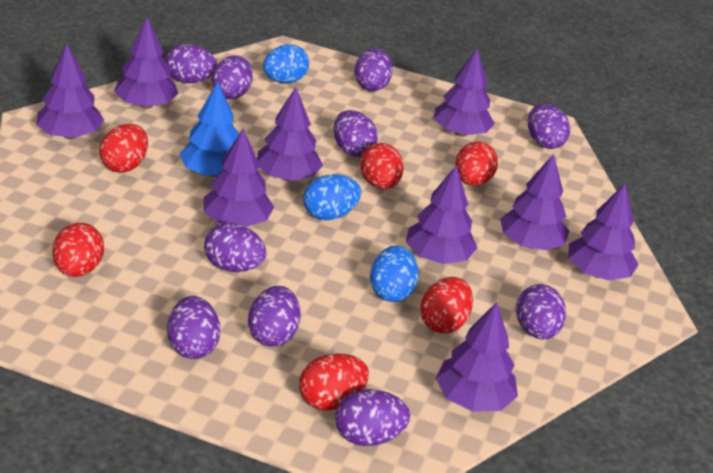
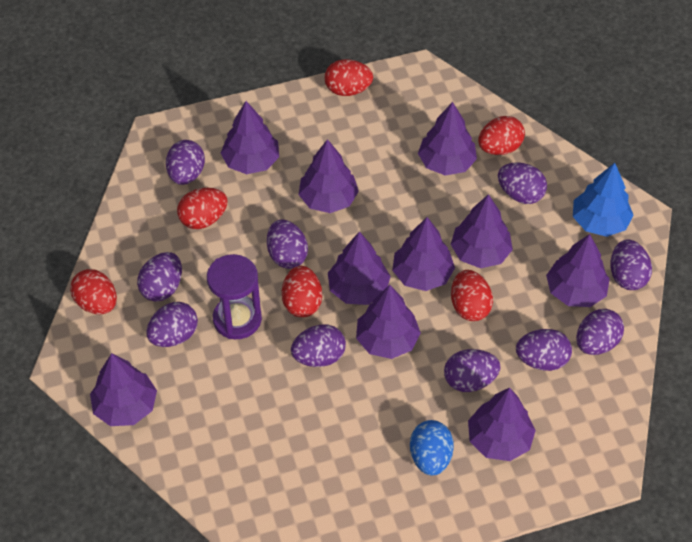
blue egg: [263,44,309,83] [303,174,361,220] [370,245,419,302] = 3 -> [410,420,454,475] = 1
purple hourglass: none = 0 -> [207,254,262,339] = 1
purple tree: [36,45,104,139] [114,18,179,109] [203,129,274,227] [257,87,323,181] [406,165,477,264] [434,48,495,137] [436,302,518,412] [500,154,569,250] [568,183,639,281] = 9 -> [90,353,157,426] [221,101,279,174] [298,139,359,213] [328,231,391,305] [356,285,421,359] [392,217,455,291] [418,102,477,176] [450,194,513,268] [468,388,536,461] [546,234,610,307] = 10

